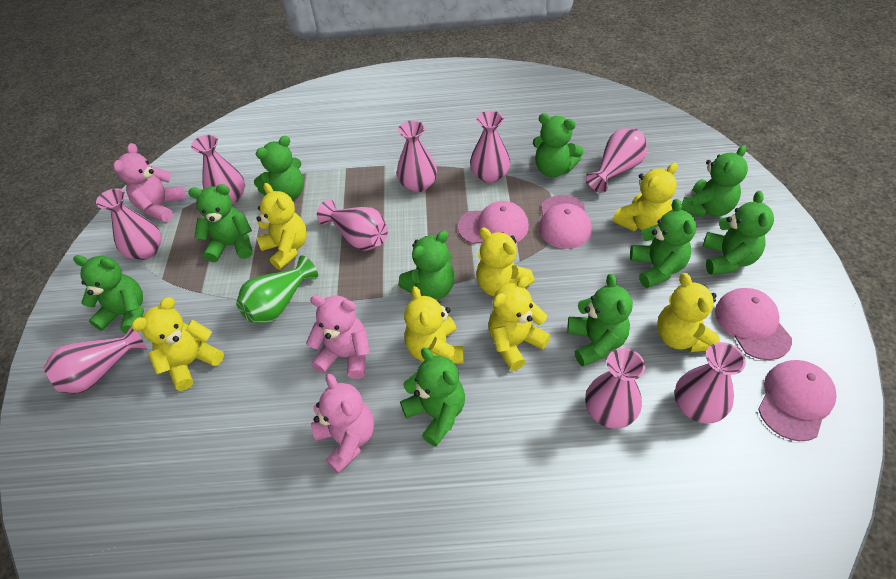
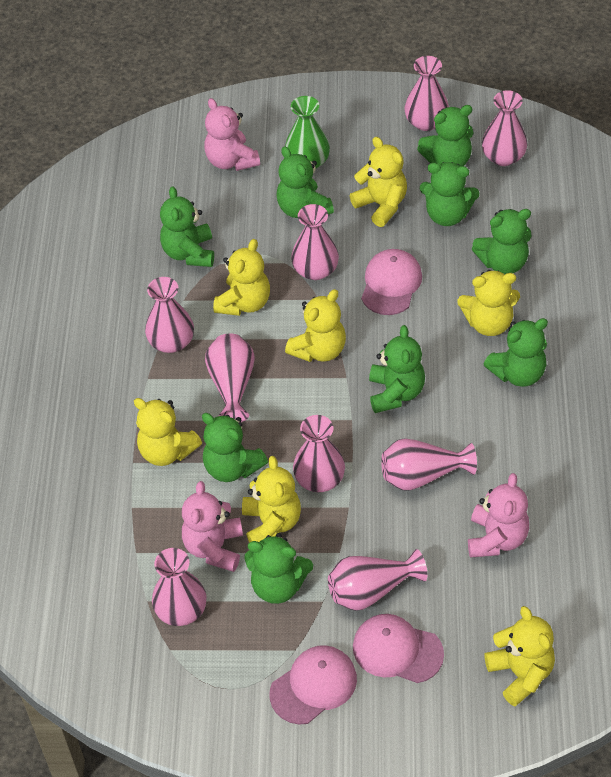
green teddy bear: [73,255,144,334] [188,184,252,262] [254,136,304,200] [398,230,455,300] [400,348,465,447] [533,113,584,177] [567,274,633,367] [630,199,697,288] [681,145,748,218] [703,191,774,275] = 10 -> [160,186,214,267] [202,413,268,482] [244,533,313,604] [277,146,334,218] [369,325,425,413] [417,105,474,166] [420,162,480,226] [472,209,531,274] [483,318,548,387] = 9
pink cap: [458,201,529,244] [539,195,592,249] [715,288,792,360] [758,360,836,441] = 4 -> [270,645,357,725] [353,614,444,683] [361,249,422,315] = 3

